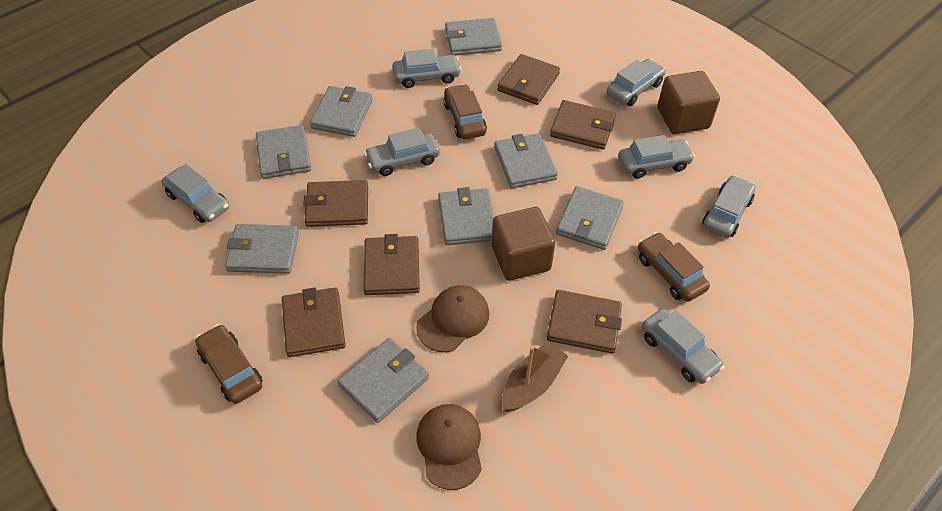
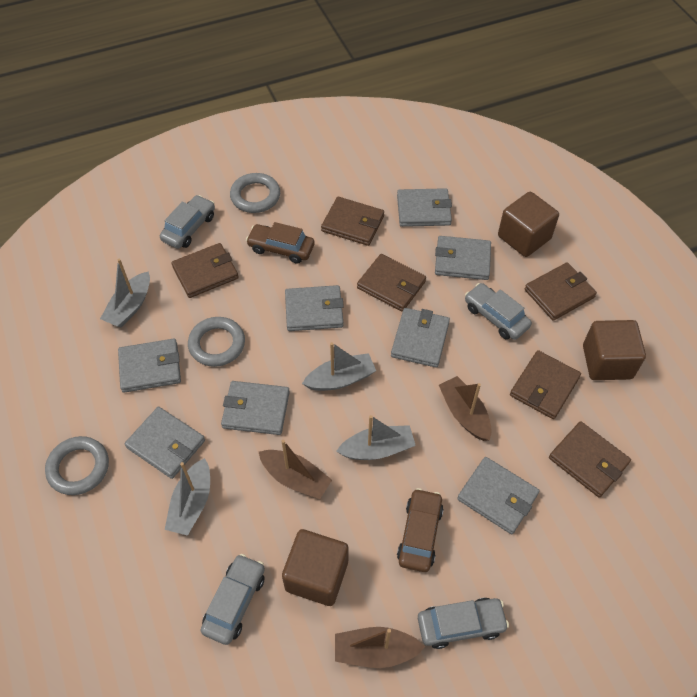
brown boat: [502,341,568,412] = 1 -> [259,440,332,499] [335,627,425,668] [439,376,492,441] = 3
brown cap: [416,285,489,352] [416,404,482,490] = 2 -> none = 0
brown car: [195,324,262,404] [443,84,487,139] [638,232,710,302] = 3 -> [246,222,314,264] [397,488,444,572] = 2
brown cube: [492,207,555,281] [657,71,720,134] = 2 -> [282,529,348,606] [498,192,559,257] [583,320,646,380] = 3
grey boat: none = 0 -> [100,259,150,328] [165,458,210,536] [302,342,376,391] [336,415,416,460] = 4
grey car: [162,164,229,223] [364,128,440,176] [393,49,461,88] [606,59,666,106] [618,135,695,179] [642,309,724,384] [702,175,756,238] = 7 -> [160,195,215,249] [201,554,265,645] [418,598,509,649] [465,283,532,340] = 4
grey ring: none = 0 -> [45,436,109,495] [188,317,245,367] [230,173,280,213] = 3

